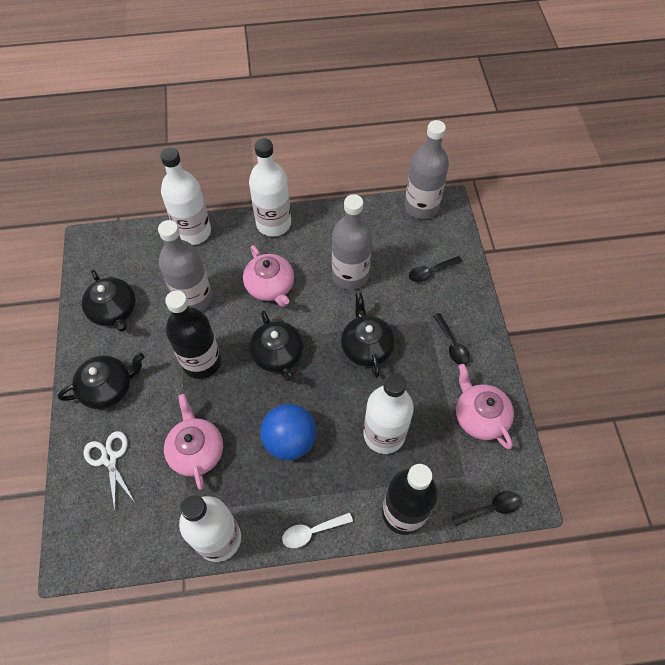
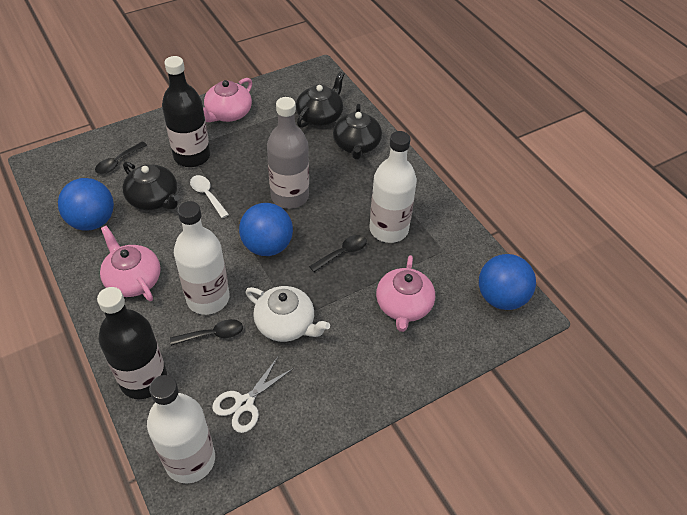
black teapot: [58,353,145,409] [82,269,136,332] [249,310,304,381] [341,292,395,378] = 4 -> [122,162,179,210] [296,71,345,128] [333,104,382,159] = 3
blue ball: [260,404,316,460] = 1 -> [58,178,114,231] [239,203,293,256] [479,254,536,310] = 3
grey bottle: [158,220,212,311] [332,194,372,290] [405,120,449,219] = 3 -> [267,97,309,209] = 1
white bottle: [160,147,211,245] [179,494,241,562] [249,138,291,236] [364,373,414,454] = 4 -> [147,375,215,484] [174,201,230,315] [369,131,417,243] = 3
white teapot: none = 0 -> [245,286,330,342] = 1

